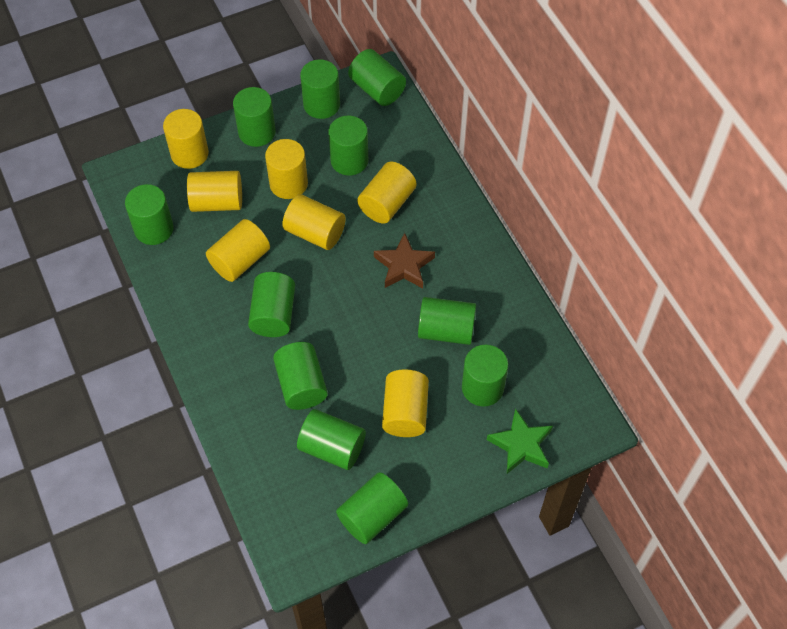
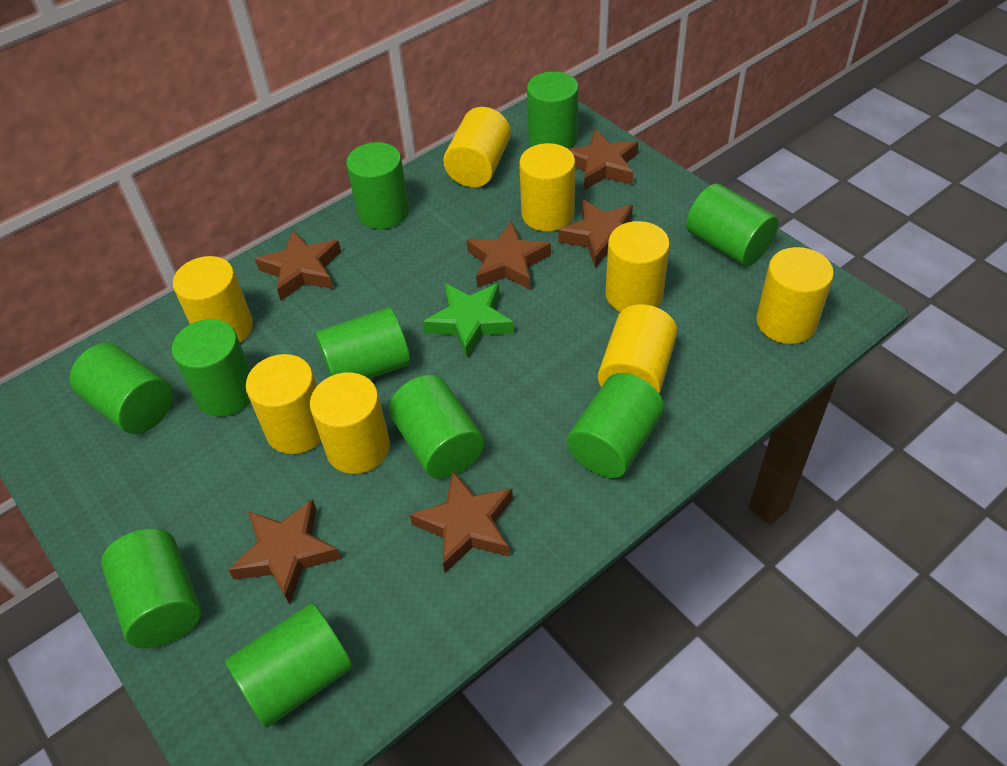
brown star: [374,233,435,288] = 1 -> [228,499,341,605] [255,230,341,301] [409,470,513,573] [466,221,551,290] [558,199,633,268] [568,129,639,190] = 6
green cylinder: [125,184,174,245] [233,87,276,147] [248,272,295,337] [273,342,328,410] [297,409,366,470] [300,60,340,119] [328,116,369,176] [336,472,408,544] [348,49,406,106] [418,297,476,345] [462,344,508,407] = 11 -> [70,343,173,434] [101,528,202,648] [172,319,251,417] [225,603,353,728] [316,308,410,379] [346,142,409,229] [389,375,485,479] [527,71,579,149] [567,373,664,478] [686,184,779,266] = 10
yellow cylinder: [163,109,209,169] [187,171,242,212] [206,219,270,282] [265,139,308,199] [282,194,346,250] [357,162,417,224] [382,369,429,437] = 7 -> [173,256,253,343] [246,354,321,454] [310,372,390,474] [443,107,511,187] [519,143,575,232] [598,304,677,394] [605,221,670,312] [756,247,834,344] = 8

